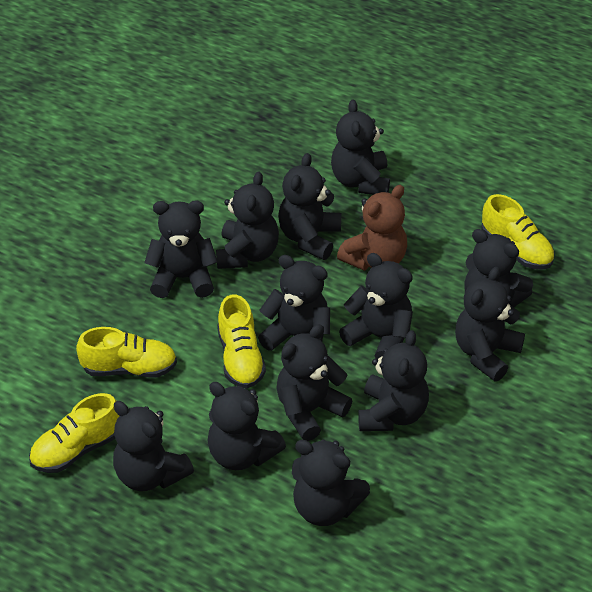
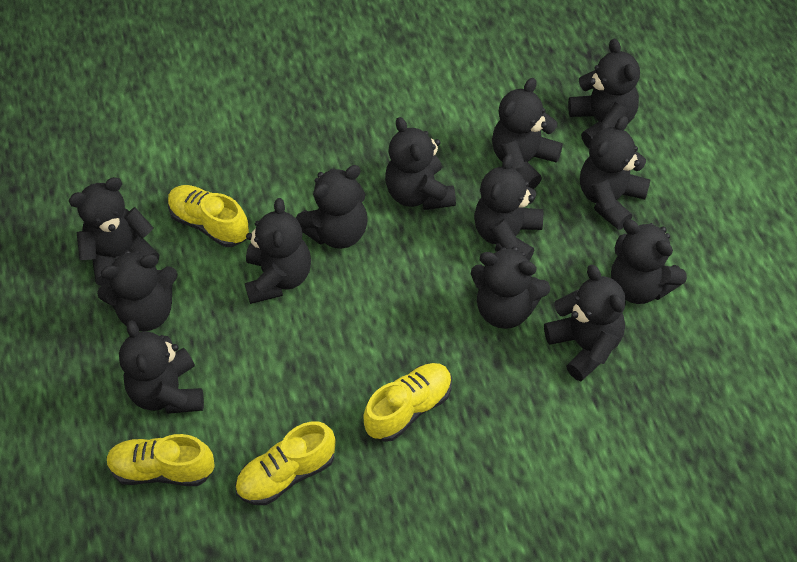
brown teddy bear: [337,185,407,271] = 1 -> none = 0

